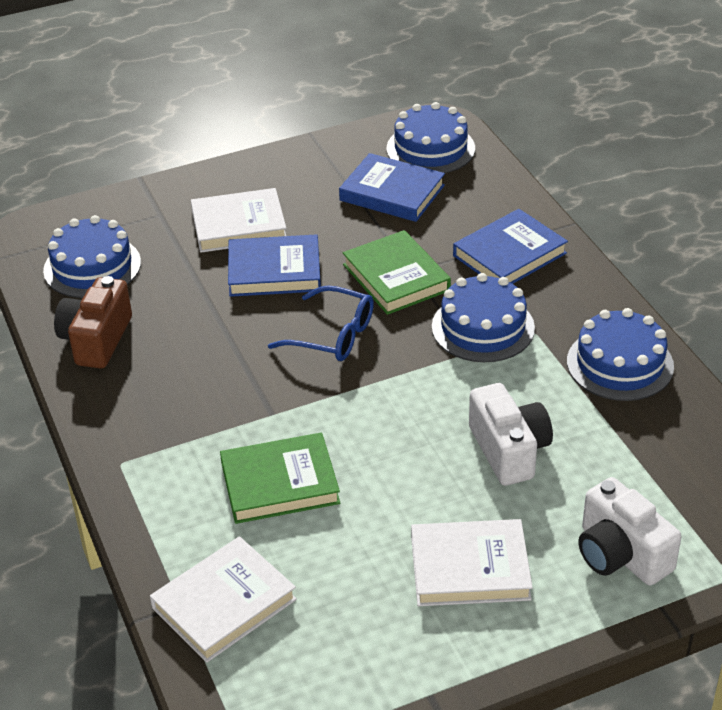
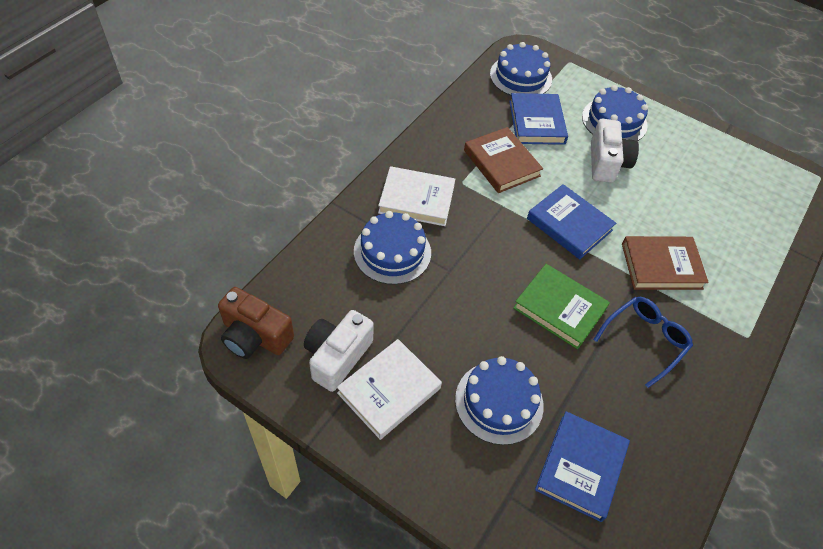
brown book: none = 0 -> [464,127,543,193] [622,236,709,290] = 2
green book: [220,433,340,524] [343,230,451,315] = 2 -> [513,264,610,350] = 1
white book: [150,536,297,663] [191,188,286,253] [411,519,533,606] = 3 -> [337,339,442,440] [378,166,455,226] = 2

